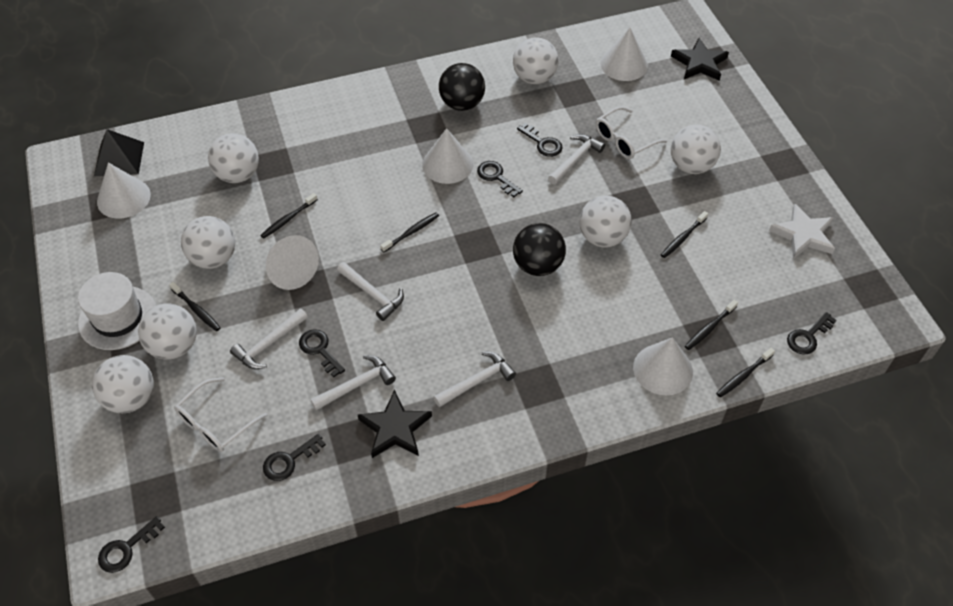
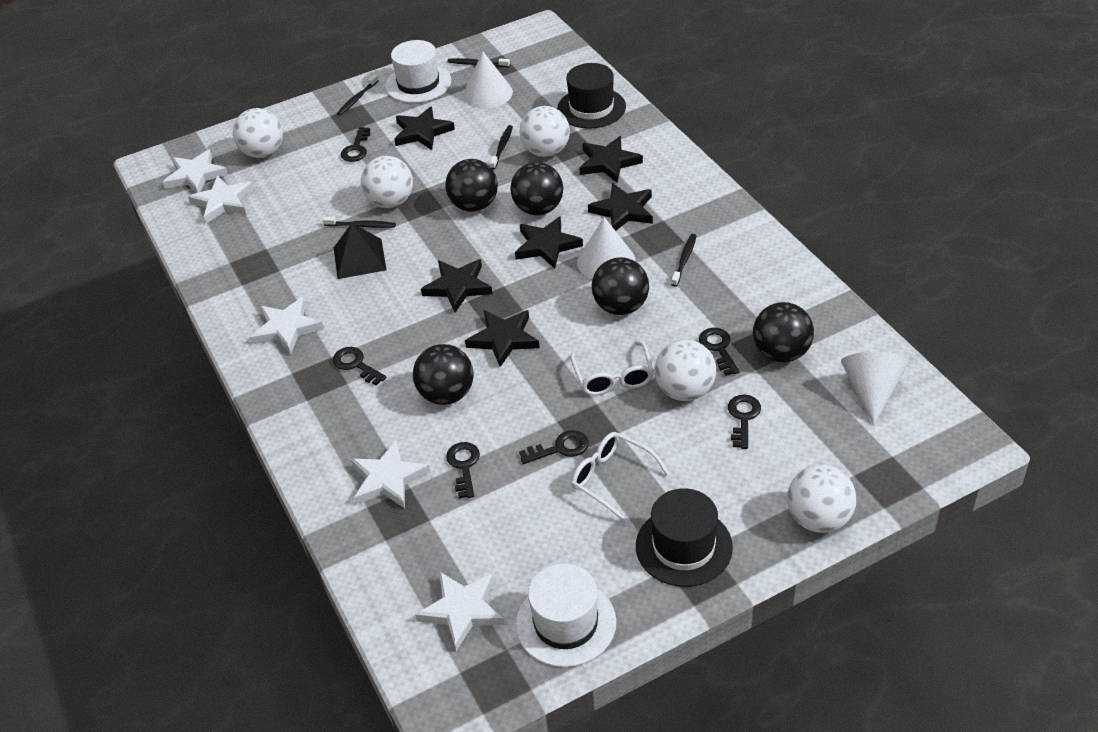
black ball: [439,63,485,111] [513,223,566,276] = 2 -> [413,344,474,405] [445,159,498,212] [510,162,563,215] [592,257,649,315] [753,302,814,363] = 5
black hat: none = 0 -> [557,63,626,129] [636,488,733,587] = 2
black star: [358,390,432,458] [671,38,729,81] = 2 -> [395,106,455,150] [421,259,492,313] [465,310,540,367] [515,216,583,269] [579,136,643,182] [588,183,653,231] = 6
black toothbrush: [169,282,221,331] [260,193,318,239] [380,212,439,252] [661,211,708,258] [685,300,738,350] [716,348,775,397] = 6 -> [323,217,396,228] [337,74,379,115] [448,58,510,67] [490,125,513,169] [671,234,697,286] = 5
white ball: [92,355,154,413] [138,303,197,360] [181,216,235,269] [208,133,259,183] [513,37,559,84] [579,196,632,247] [671,125,721,174] = 7 -> [233,108,283,158] [361,156,413,208] [519,106,570,157] [655,340,716,401] [787,464,856,533] = 5
white cone: [97,162,151,219] [266,235,319,290] [422,128,473,184] [600,28,648,81] [633,337,693,395] = 5 -> [463,51,513,108] [577,217,636,279] [841,352,909,425] = 3
white hammer: [230,308,308,369] [310,355,396,410] [337,262,404,321] [433,352,516,407] [548,134,605,185] = 5 -> none = 0
white hat: [78,272,156,350] = 1 -> [385,40,451,103] [516,563,616,667] = 2
white star: [769,204,835,259] = 1 -> [163,149,228,193] [188,176,254,224] [250,297,324,354] [351,440,430,508] [415,572,505,651] = 5

